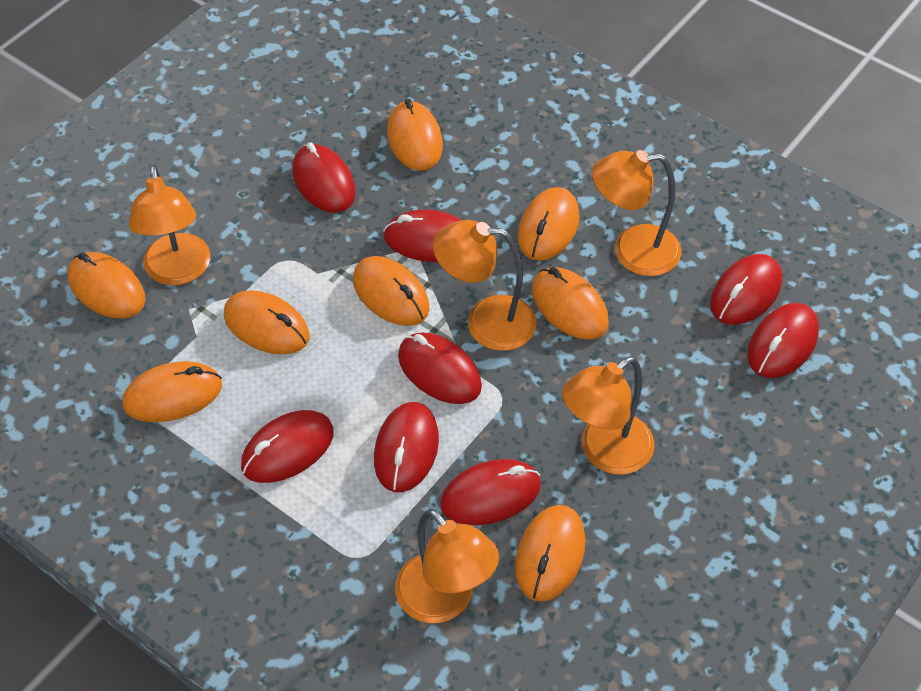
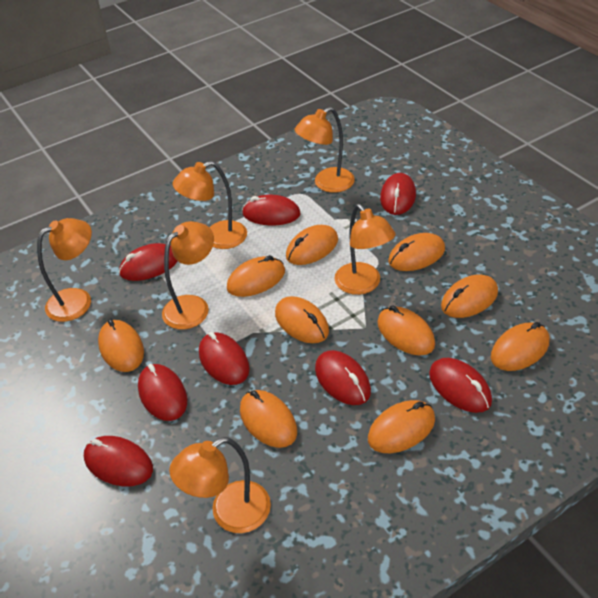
orange lamp: [129,165,210,286] [395,509,499,623] [433,220,537,351] [562,357,655,475] [592,150,681,276] = 5 -> [37,218,92,322] [162,221,214,329] [169,437,271,533] [172,161,247,249] [295,107,355,193] [335,204,396,295] = 6
orange mouse: [68,252,145,318] [123,361,222,422] [224,290,309,355] [353,256,430,326] [387,99,443,171] [515,505,586,602] [518,187,579,261] [532,267,609,340] = 8 -> [98,319,144,372] [227,255,285,297] [240,390,297,448] [275,296,329,343] [286,225,338,265] [368,400,435,453] [377,306,435,356] [388,233,445,271] [441,275,498,318] [491,322,549,371] = 10

